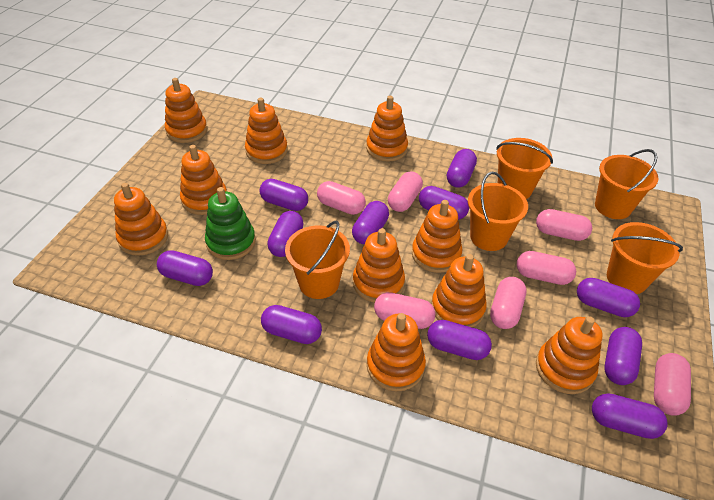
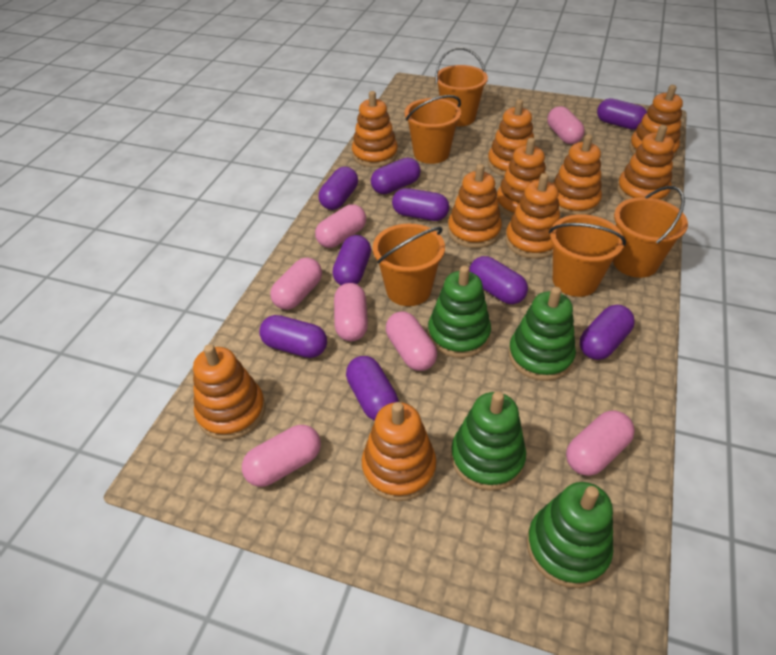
green stacking toy: [205,187,256,260] = 1 -> [428,265,491,358] [451,391,526,491] [508,287,576,381] [527,482,613,588] = 4
purple capsule: [157,250,213,286] [260,179,308,211] [261,305,322,344] [267,211,304,257] [352,201,389,244] [419,186,469,220] [427,320,492,360] [447,149,477,188] [577,278,640,317] [592,393,668,439] [604,327,642,385] = 11 -> [259,315,327,358] [319,167,358,210] [332,235,371,285] [346,356,399,421] [371,158,421,194] [392,188,449,221] [469,256,528,304] [580,305,635,360] [597,98,647,130] = 9

